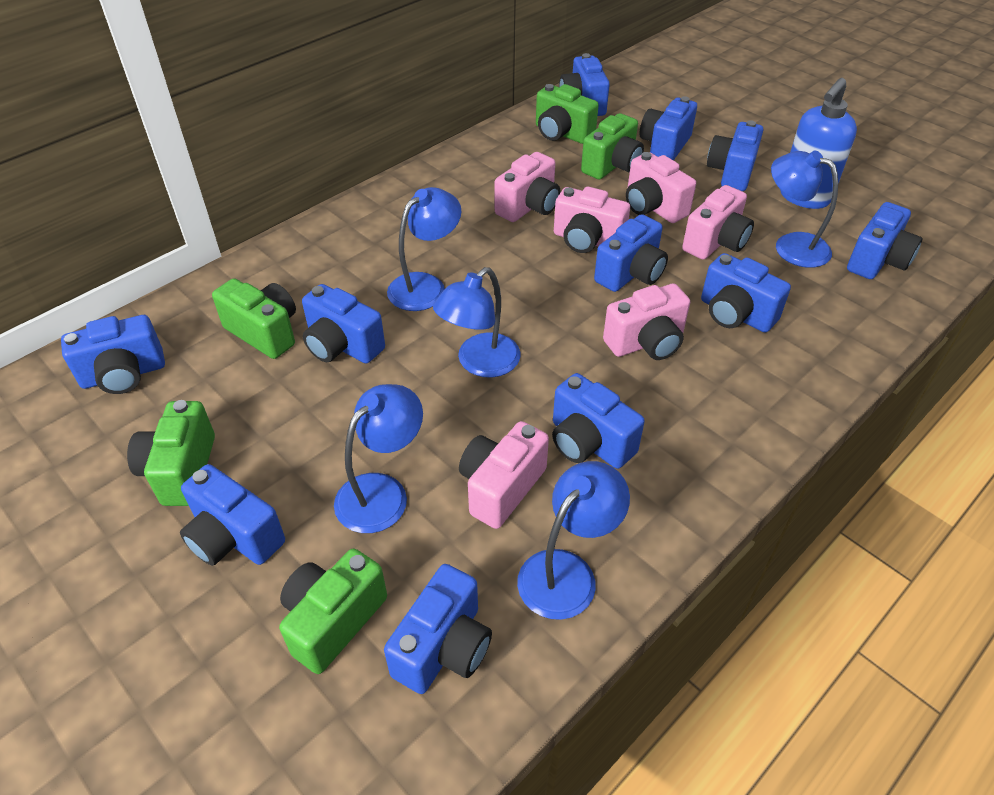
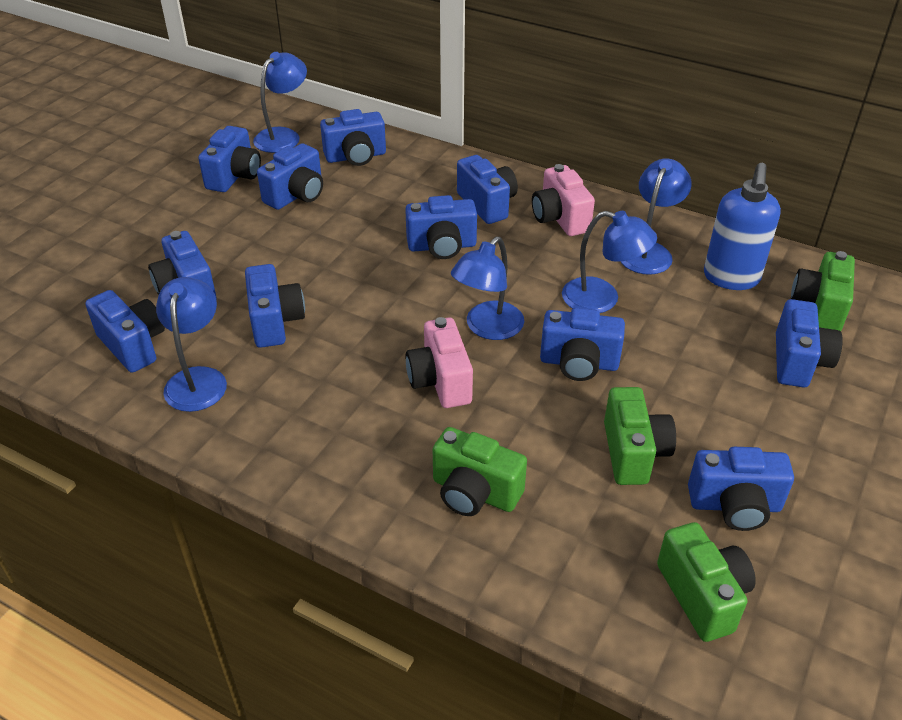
green camera: [127,400,215,506] [212,278,296,359] [279,549,387,674] [536,84,599,144] [581,113,644,180] = 5 -> [433,427,527,516] [604,387,676,485] [657,522,756,642] [791,251,855,331] = 4
pink camera: [459,421,549,529] [495,152,561,222] [554,186,630,253] [603,283,690,360] [626,152,696,223] [682,185,754,260] = 6 -> [405,317,473,408] [532,164,595,236] = 2

